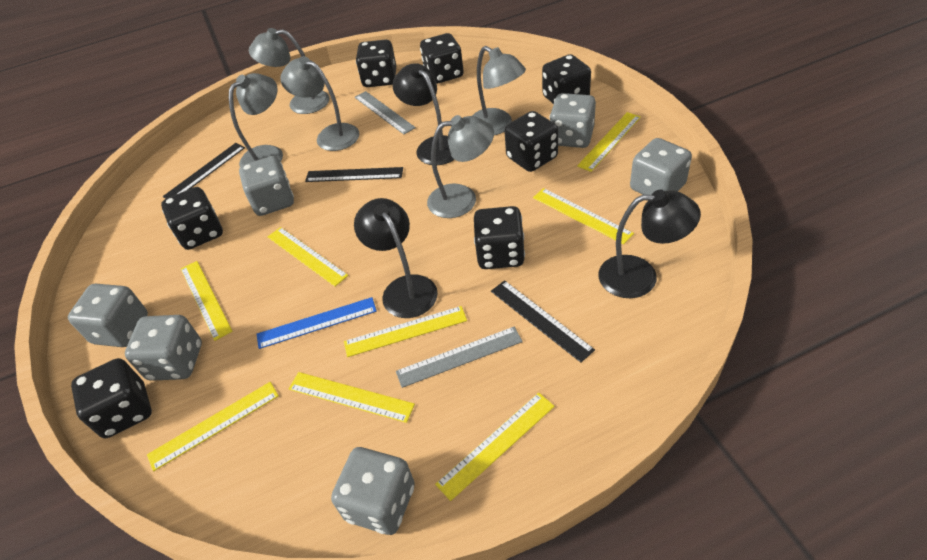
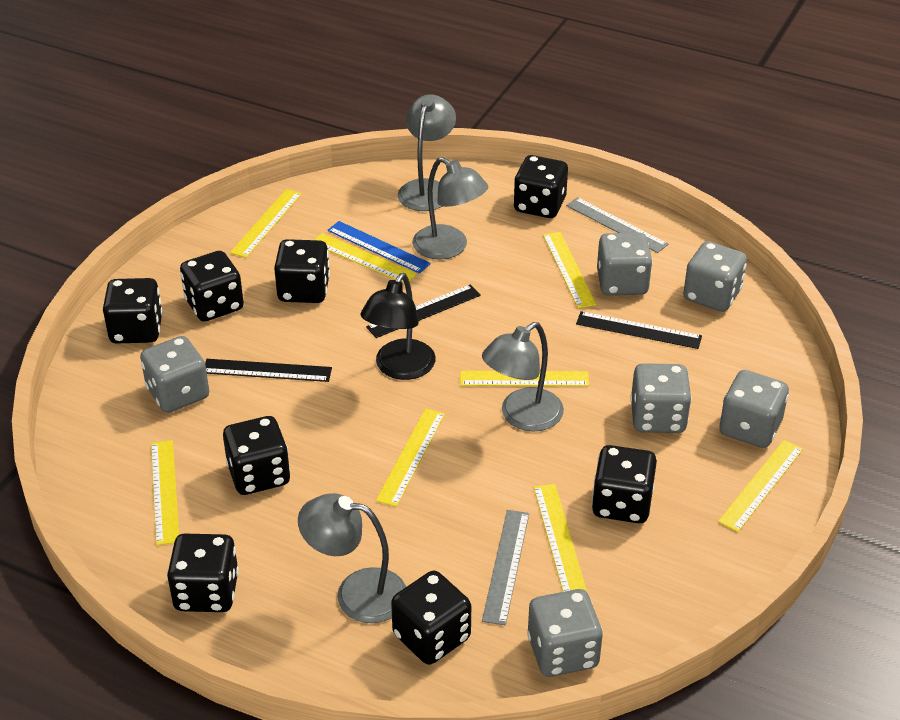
black dice: [71,358,152,438] [161,187,223,250] [356,40,396,87] [420,33,464,84] [474,206,525,269] [504,111,558,172] [542,54,591,104] = 7 -> [103,278,163,344] [167,533,239,612] [180,251,244,322] [223,416,290,495] [274,239,330,303] [391,571,471,665] [514,155,568,218] [592,445,657,523] = 8
black lamp: [354,198,438,318] [392,63,455,165] [598,190,701,298] = 3 -> [360,273,436,380] = 1
grey lamp: [229,73,283,167] [249,28,329,114] [280,56,359,151] [427,115,494,218] [472,46,526,135] = 5 -> [298,493,406,623] [398,94,456,211] [412,157,488,260] [482,322,564,432] = 4

